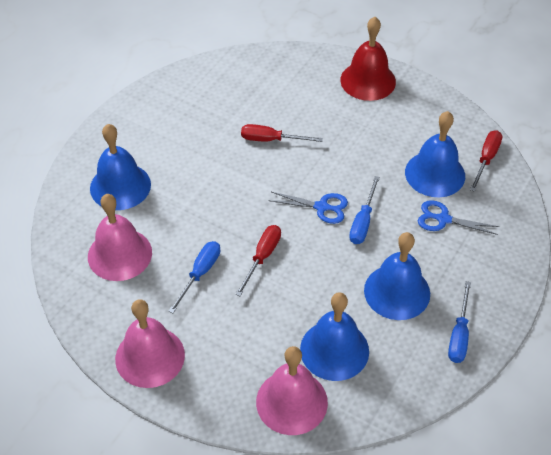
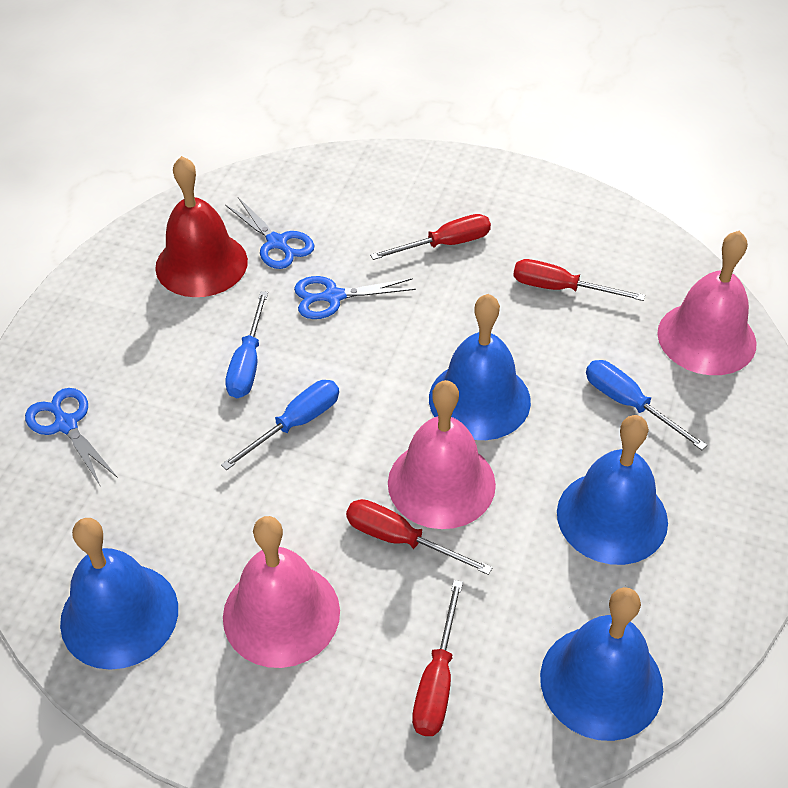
blue scissors: [268,192,348,224] [418,200,499,235] = 2 -> [25,388,118,485] [225,197,314,269] [294,276,416,319] = 3
red screwdriver: [235,225,281,296] [241,124,323,142] [470,130,502,192] = 3 -> [346,499,493,575] [370,214,491,260] [412,580,463,736] [513,259,645,301] = 4

